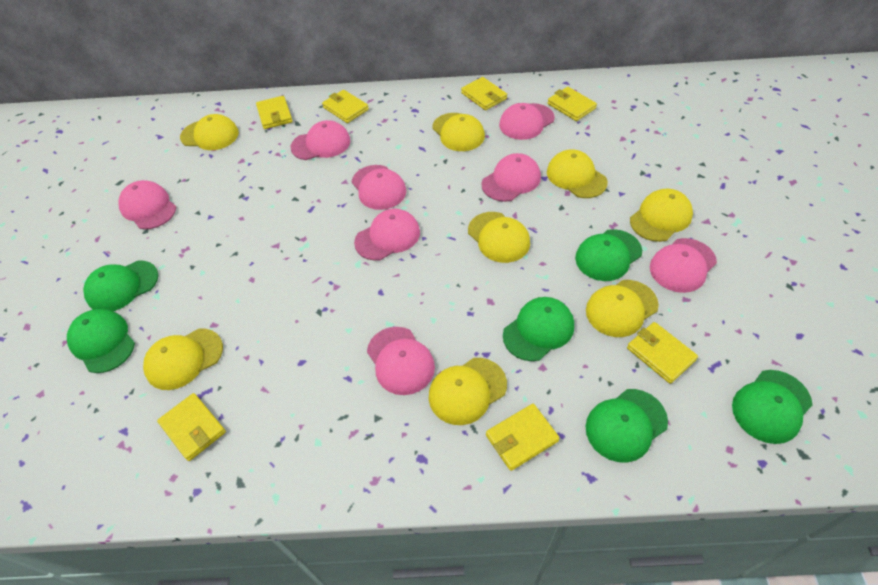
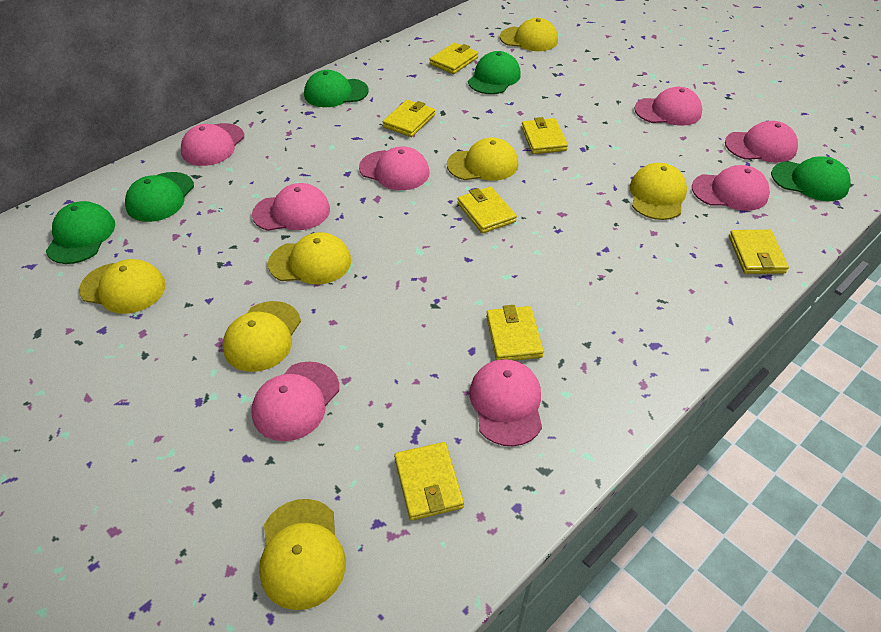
green cap: [67,309,135,373] [83,261,158,311] [503,297,574,361] [575,229,642,281] [585,389,668,463] [732,370,813,444] = 6 -> [46,201,115,264] [125,172,194,222] [304,70,369,107] [468,51,521,94] [771,156,851,201] = 5
yellow cap: [143,329,223,390] [180,114,239,150] [429,358,507,425] [432,113,485,151] [468,212,530,263] [547,149,608,198] [586,280,659,337] [630,188,693,242] = 8 -> [79,259,166,314] [223,301,301,372] [259,499,346,610] [268,232,351,284] [447,137,518,181] [500,18,558,51] [630,163,687,220] = 7

